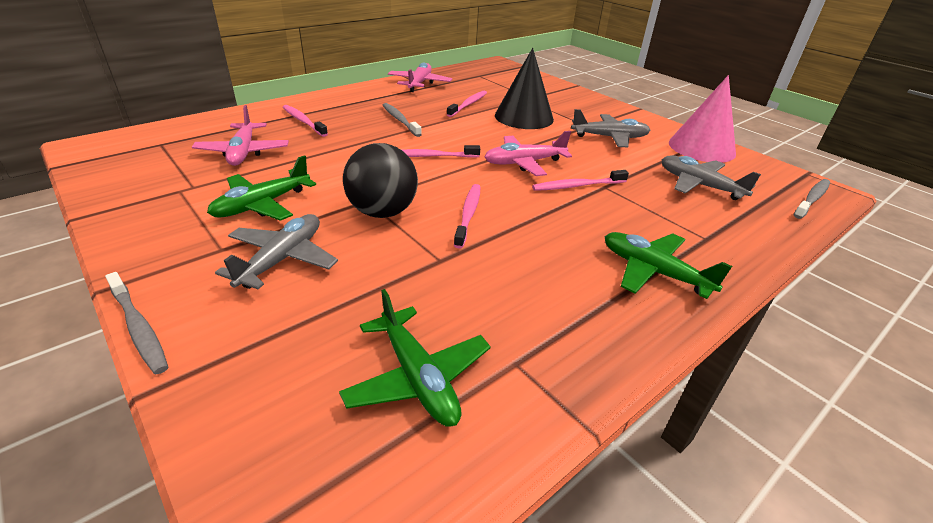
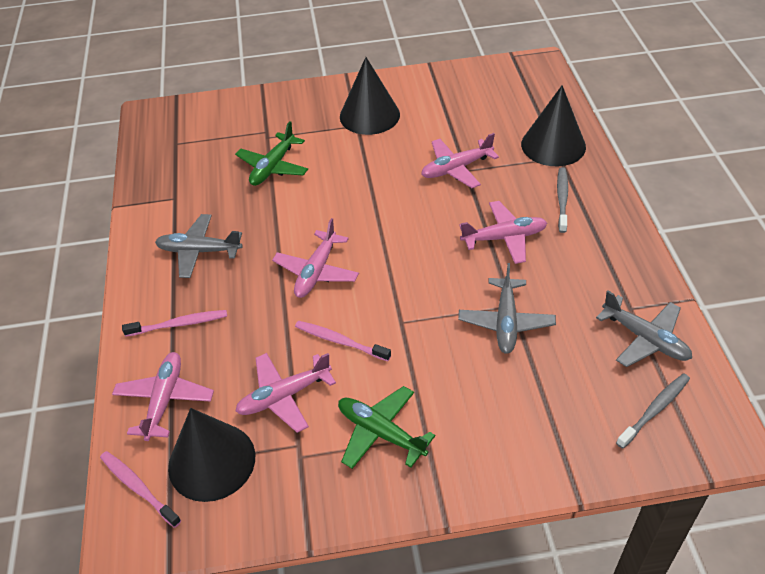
black ball: [343,143,418,218] = 1 -> none = 0
black cone: [495,48,554,129] = 1 -> [168,408,255,502] [340,57,400,135] [521,85,586,166] = 3
green plane: [207,155,316,221] [339,289,491,427] [605,232,732,299] = 3 -> [235,121,308,186] [338,386,435,469] = 2
grey toothbrush: [105,272,168,374] [383,103,422,137] [794,179,830,219] = 3 -> [557,167,568,233] [616,373,690,449] = 2
pink cone: [669,75,736,162] = 1 -> none = 0
pink plane: [192,105,289,166] [388,62,452,92] [484,131,572,176] = 3 -> [112,352,214,441] [235,353,336,433] [272,218,359,298] [421,133,499,188] [459,201,547,264] = 5
pink toothbrush: [283,105,328,137] [402,145,480,158] [447,91,487,117] [454,184,481,249] [532,170,629,191] = 5 -> [100,451,181,528] [122,310,227,337] [295,321,391,361] = 3

